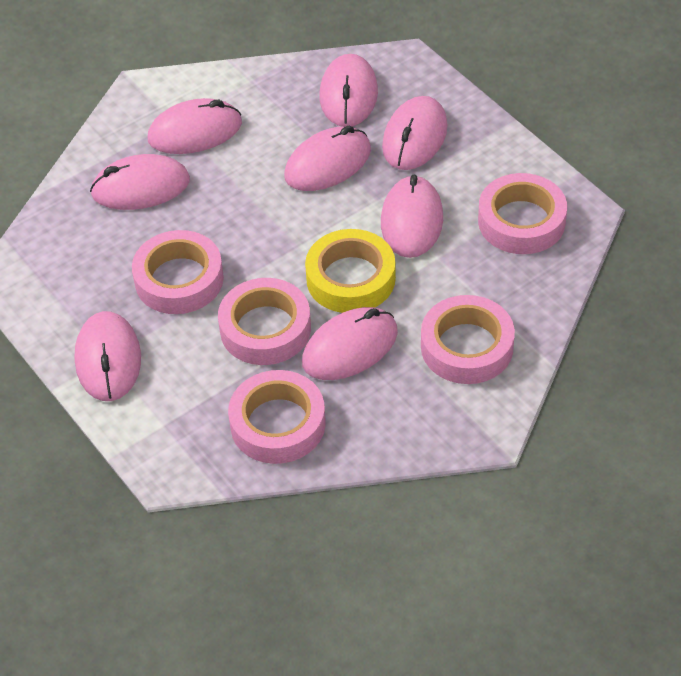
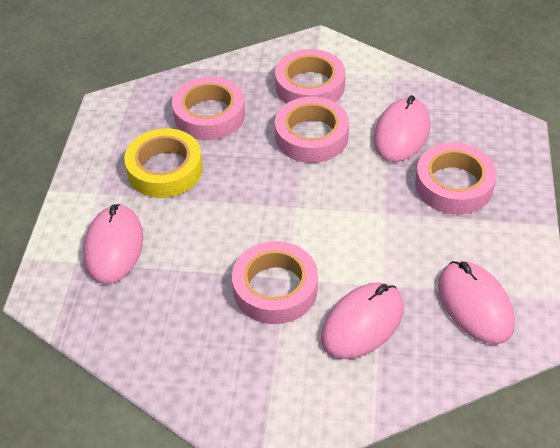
pink mouse: [75,311,141,401] [90,154,190,210] [148,98,242,154] [284,126,371,191] [302,307,398,380] [319,54,378,127] [381,175,443,258] [382,96,447,170] = 8 -> [83,204,143,284] [321,282,404,359] [373,95,430,162] [438,261,515,344] = 4

